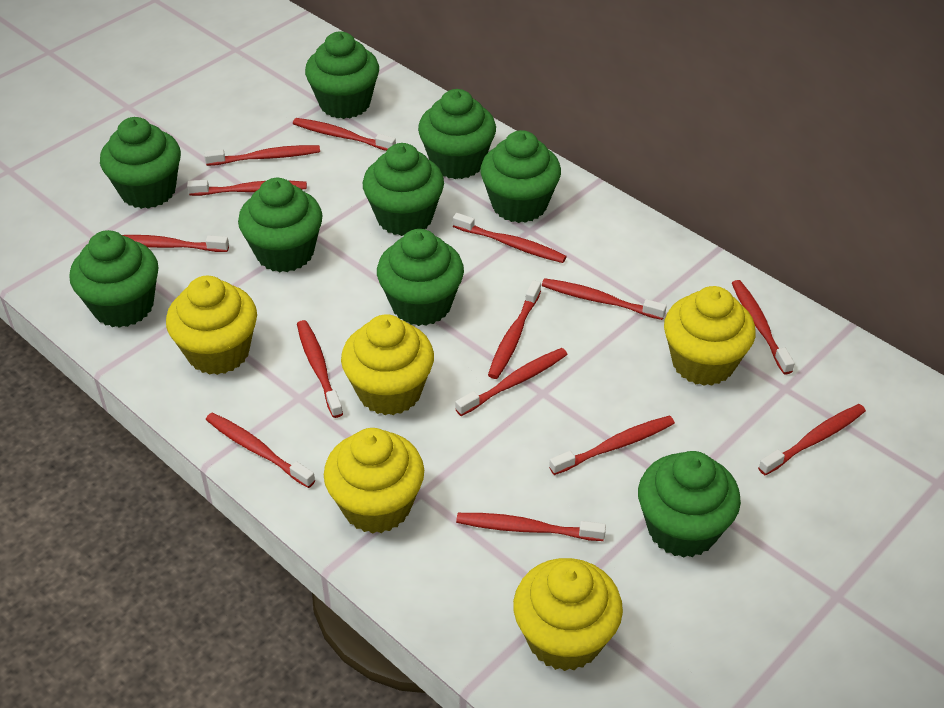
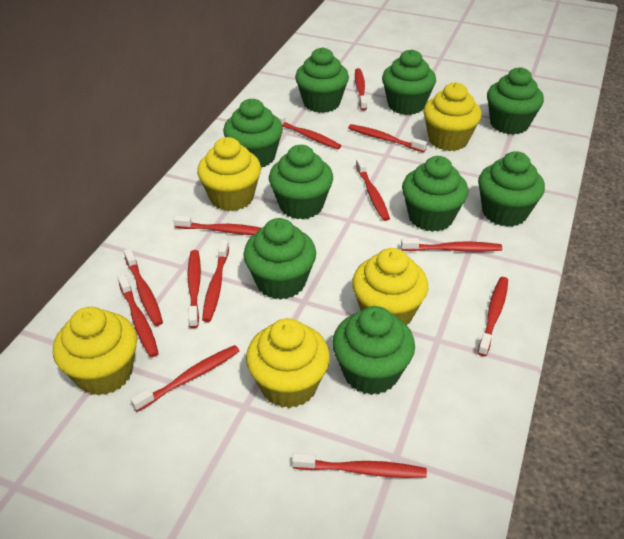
red toothbrush: [122,235,229,252] [187,180,307,196] [204,145,320,166] [206,412,315,488] [293,118,396,151] [297,320,343,418] [453,213,567,263] [455,348,568,416] [456,513,606,541] [488,280,541,379] [542,278,667,320] [549,415,675,475] [732,280,795,375] [758,404,866,476] = 14 -> [118,274,159,357] [124,249,163,326] [130,345,239,412] [173,215,261,235] [188,250,201,328] [202,240,229,322] [273,113,341,149] [292,453,427,478] [348,124,427,152] [355,68,367,110] [356,158,390,221] [401,238,502,252] [478,277,508,356] = 13

